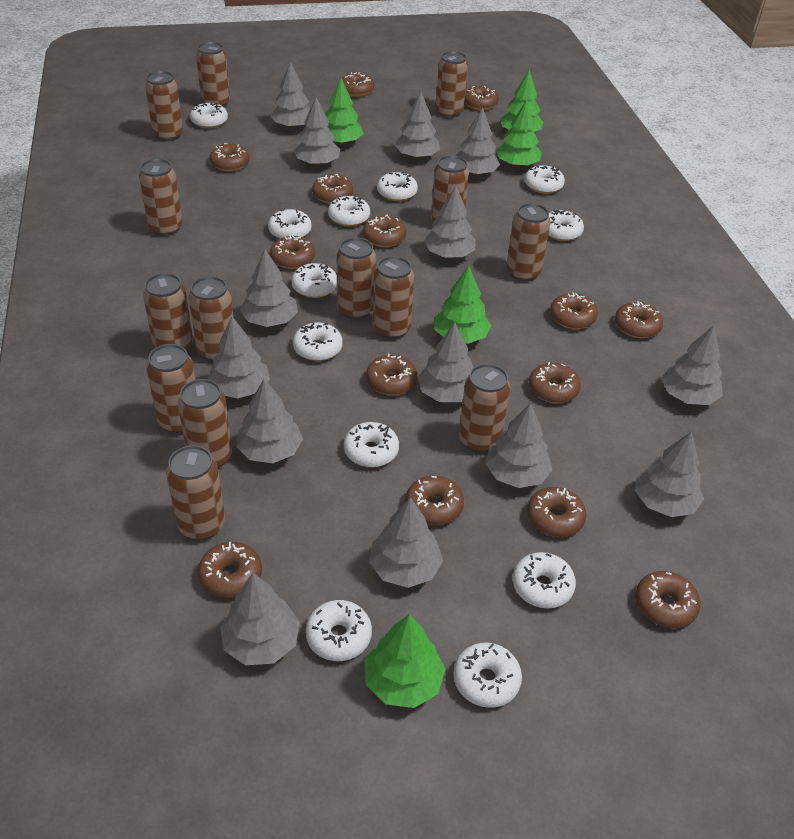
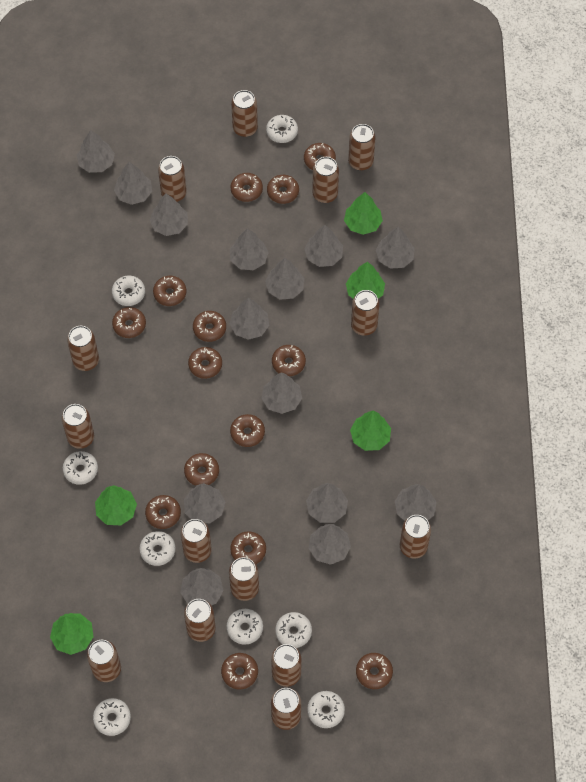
white donut: [190,102,228,128] [268,209,312,239] [291,263,337,298] [293,323,343,361] [305,600,372,661] [328,196,370,226] [344,422,399,467] [377,172,418,201] [453,643,522,708] [513,552,576,608] [525,165,565,194] [548,210,584,241] = 12 -> [63,451,98,485] [93,698,131,736] [112,275,145,306] [140,531,175,566] [226,609,263,645] [266,115,298,143] [275,612,312,648] [307,691,345,728] = 8

